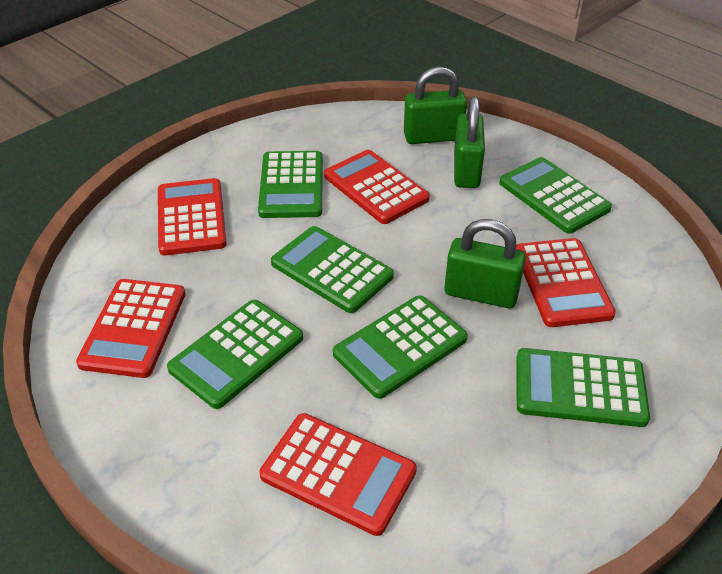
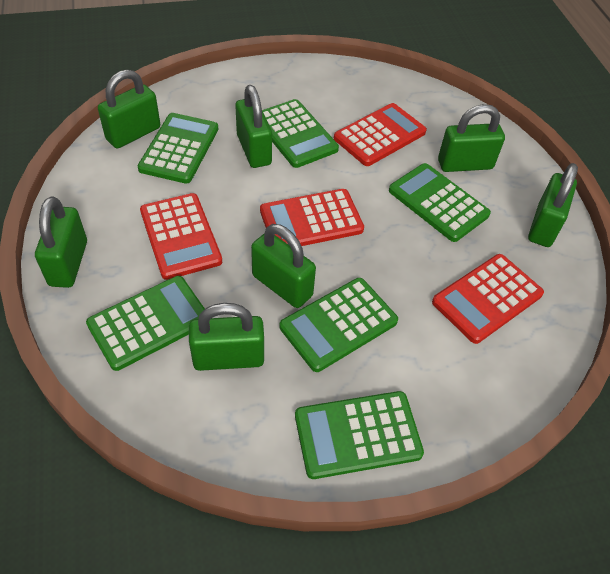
green padlock: [404,67,467,144] [444,219,526,308] [454,96,485,188] = 3 -> [35,196,87,288] [98,70,160,148] [189,303,264,371] [235,85,272,168] [251,224,316,308] [438,104,505,172] [528,163,578,247] = 7
red calculator: [76,279,186,378] [158,178,227,256] [260,413,417,536] [324,150,430,224] [516,238,616,327] = 5 -> [140,193,222,280] [260,189,364,246] [334,103,427,166] [432,254,544,344] = 4

